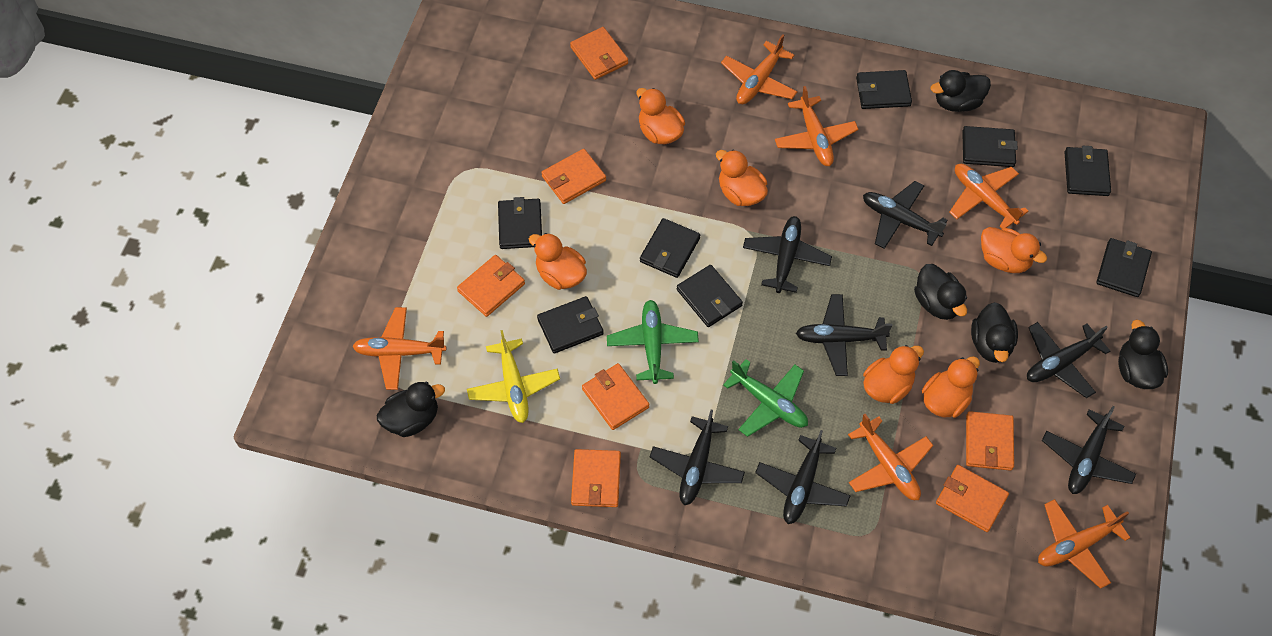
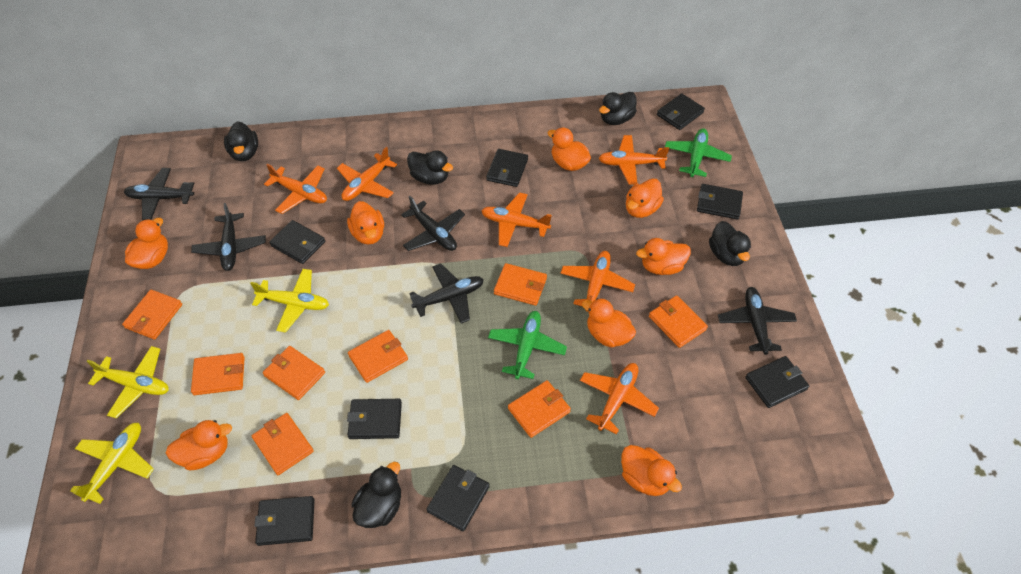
black plane: [650,409,745,505] [743,216,832,293] [755,430,851,524] [796,294,893,376] [863,181,948,249] [1027,322,1110,398] [1042,406,1136,494] = 7 -> [124,168,194,220] [191,203,266,271] [401,196,465,251] [409,263,484,324] [718,287,797,355] = 5
orange duck: [529,233,587,290] [636,88,685,144] [716,150,768,206] [863,345,924,404] [922,356,980,418] [981,227,1047,273] = 6 -> [125,218,168,269] [166,420,232,471] [347,201,384,244] [548,128,591,171] [582,298,636,348] [621,445,682,496] [626,178,664,218] [636,238,691,275] = 8
orange wallet: [457,255,525,317] [541,149,606,204] [570,27,628,80] [571,449,621,507] [582,363,649,430] [936,465,1009,532] [966,411,1014,471] = 7 -> [122,290,182,340] [191,353,245,395] [252,413,314,475] [263,346,325,400] [348,330,408,383] [494,263,547,306] [508,380,571,438] [649,295,708,348] = 8
yellow plane: [467,330,560,423] = 1 -> [70,423,154,504] [87,346,169,418] [250,269,329,333] = 3

